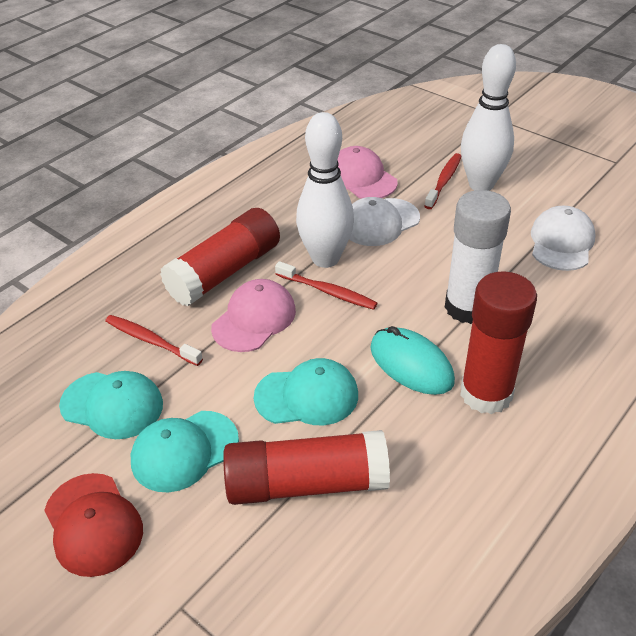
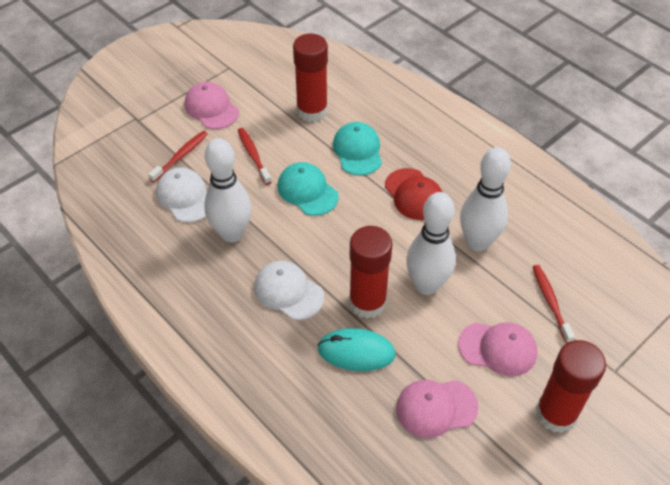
pink cap: [211,279,296,352] [338,146,398,199] = 2 -> [184,82,239,129] [396,380,479,438] [458,322,537,376] = 3
turquoise cap: [59,371,163,439] [131,411,239,492] [254,358,358,425] = 3 -> [278,162,339,216] [333,122,382,175] = 2
white bowling pin: [296,112,354,268] [461,44,516,191] = 2 -> [204,138,252,242] [406,192,456,295] [460,147,511,251] = 3
white glue stick: [445,190,511,324] = 1 -> none = 0

